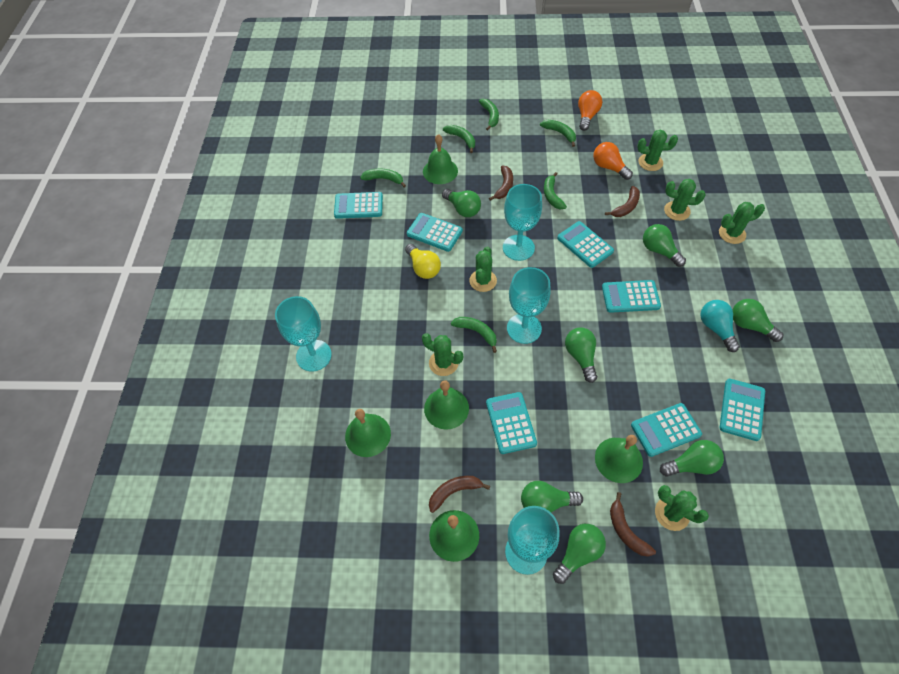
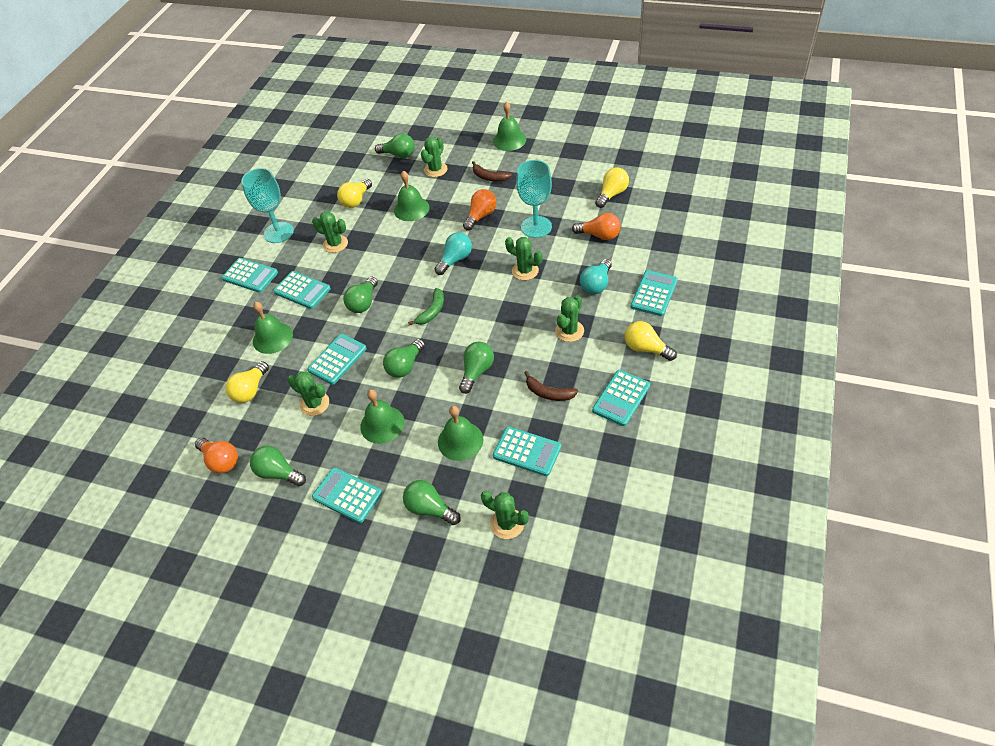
brown banana: [429,476,490,513] [489,166,513,201] [605,186,640,217] [610,492,656,557] = 4 -> [472,161,512,182] [524,371,578,401] = 2
green banana: [360,168,406,188] [443,125,475,153] [451,317,497,353] [479,99,499,130] [540,120,576,147] [544,172,567,209] = 6 -> [408,288,444,325] = 1
green light bulb: [442,189,481,217] [521,481,583,512] [553,524,606,584] [565,327,597,383] [643,224,686,267] [660,440,724,477] [732,299,783,342] = 7 -> [250,446,306,486] [343,277,378,313] [375,133,415,158] [383,339,425,378] [403,480,461,525] [459,342,494,394] = 6
orange light bulb: [578,90,602,131] [593,142,633,180] = 2 -> [195,438,238,474] [463,189,497,231] [572,213,621,240] = 3
turquoise goblet: [275,296,332,372] [503,184,542,261] [505,506,560,575] [507,267,551,344] = 4 -> [241,168,294,243] [516,160,552,238] = 2
turquoise light bulb: [700,300,740,352] = 1 -> [435,232,472,275] [580,259,612,294] = 2
yellow light bulb: [405,244,441,279] = 1 -> [226,361,269,403] [337,179,372,208] [595,167,629,208] [625,321,677,361] = 4

